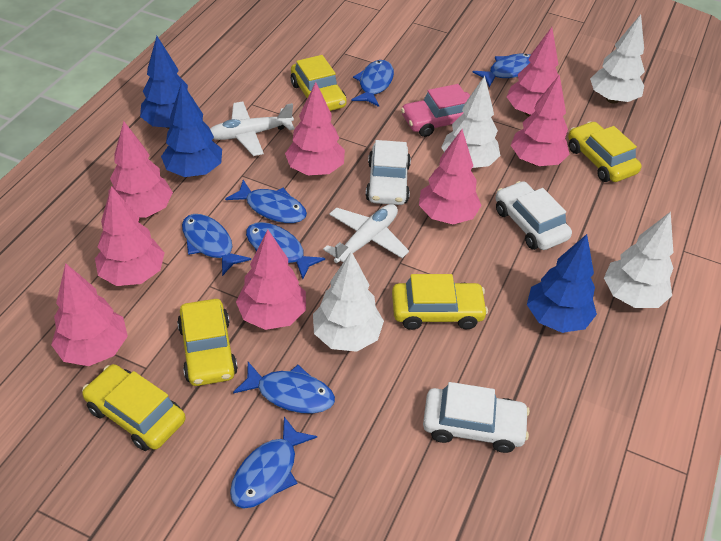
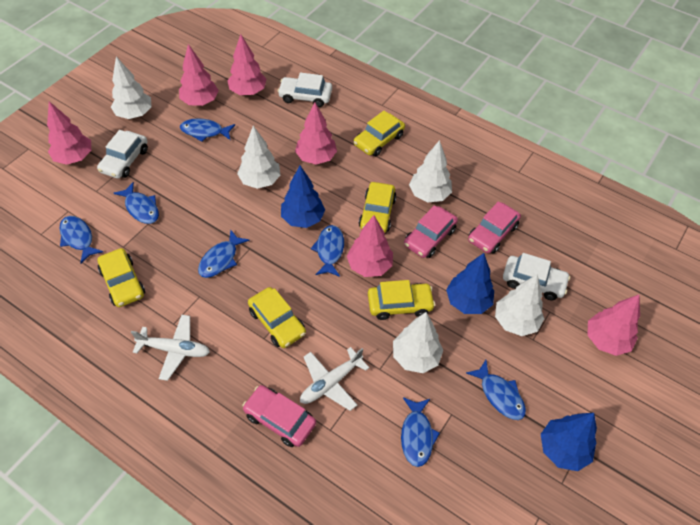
pink car: [401,84,470,137] = 1 -> [242,385,316,447] [404,205,458,258] [468,201,521,254] = 3
pink tree: [51,263,128,366] [95,186,164,286] [109,121,173,218] [236,229,306,330] [285,82,345,175] [419,129,482,224] [507,27,559,116] [511,74,570,166] = 8 -> [47,101,91,165] [179,44,219,106] [227,34,267,95] [295,102,337,165] [347,215,393,277] [587,294,640,356] = 6
white tree: [313,251,384,352] [441,76,500,168] [590,14,645,103] [604,212,673,308] = 4 -> [111,57,152,119] [237,126,280,189] [393,312,443,373] [409,140,452,202] [495,274,544,336] = 5

